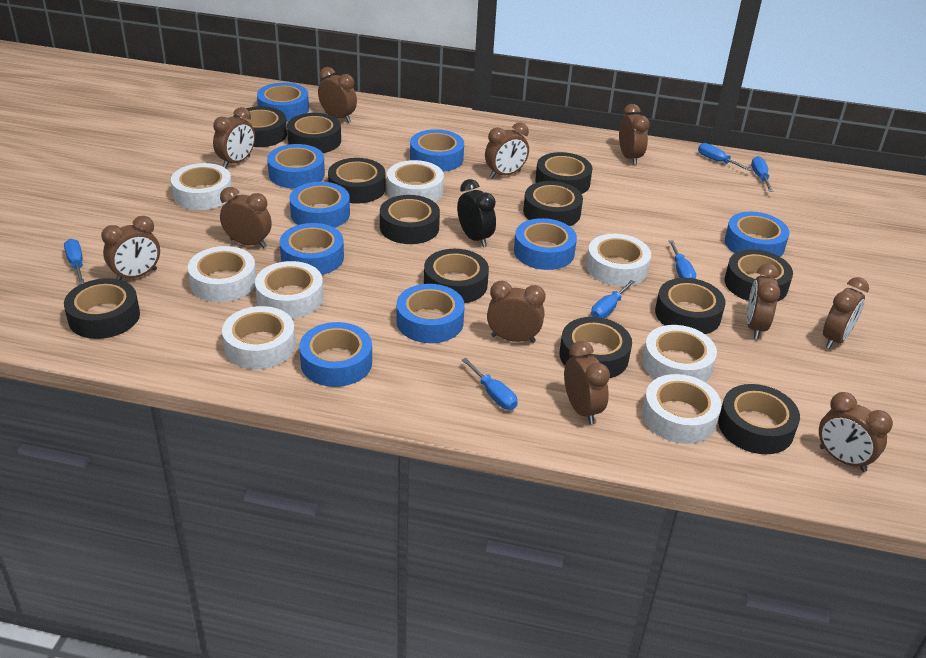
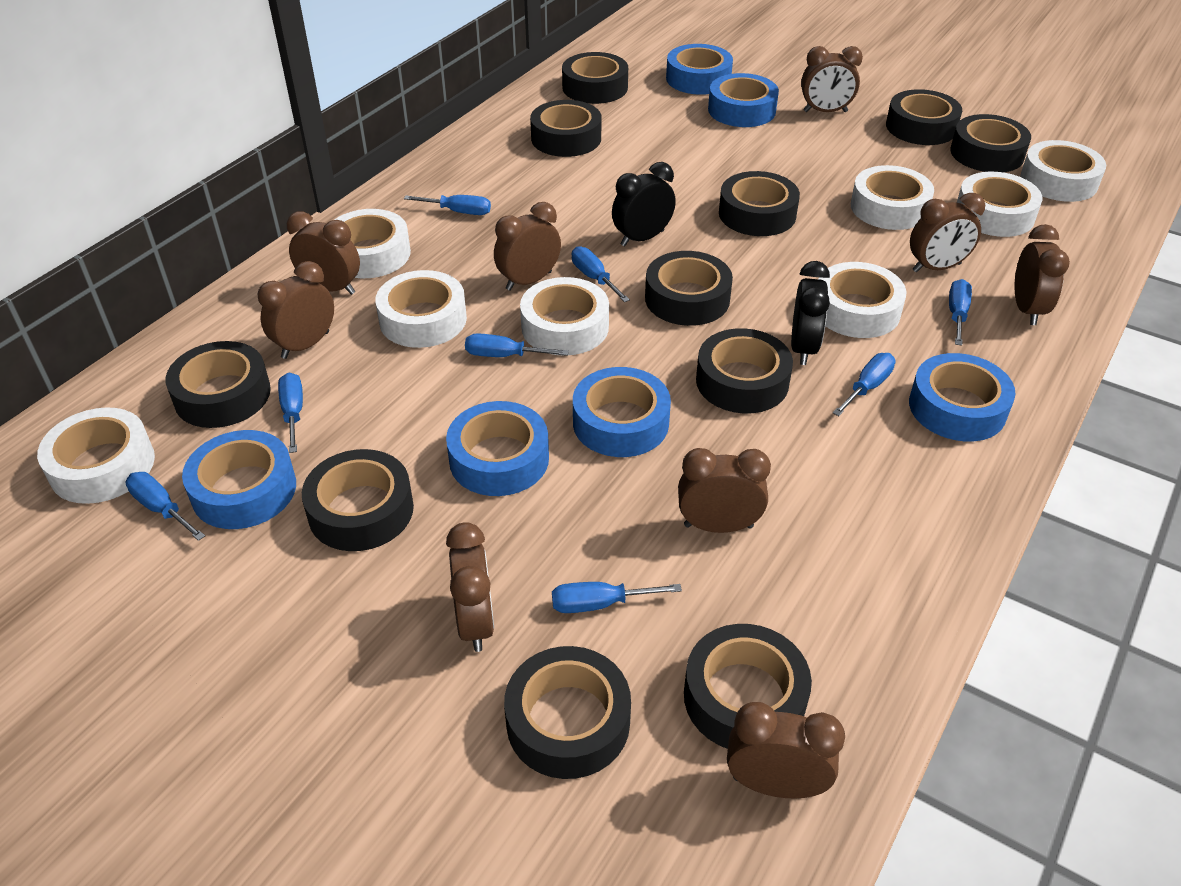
black clock: [457,179,496,247] = 1 -> [612,162,676,246] [791,261,830,365] = 2
black tape: [64,278,140,339] [233,106,287,147] [287,113,341,153] [328,158,385,204] [380,195,440,244] [424,249,489,303] [523,181,583,226] [535,152,593,194] [560,317,632,378] [655,278,726,334] [718,384,800,454] [724,250,793,302] = 12 -> [166,341,271,428] [302,449,414,551] [504,646,631,779] [530,100,601,157] [562,52,628,104] [645,251,733,326] [684,624,812,749] [696,328,793,413] [719,171,800,236] [886,89,962,145] [950,114,1031,172] = 11
blue screwdriver: [64,239,84,284] [462,358,518,410] [591,280,635,318] [668,240,696,279] [698,143,752,171] [751,156,773,192] = 6 -> [126,472,205,541] [278,372,303,453] [404,195,491,215] [465,333,569,357] [552,582,682,613] [572,246,630,302] [833,353,895,416] [949,279,972,346] = 8
blue tape: [257,83,309,121] [267,144,325,189] [280,223,344,275] [289,182,350,228] [299,322,372,387] [396,284,465,343] [410,129,464,172] [514,218,577,270] [725,212,790,257] = 9 -> [182,430,296,529] [446,401,549,496] [573,367,671,457] [666,44,733,95] [708,73,779,127] [909,353,1016,442] = 6
brown clock: [101,216,160,280] [213,107,255,168] [220,187,272,248] [318,67,357,123] [485,122,529,178] [487,280,546,343] [564,341,610,424] [619,104,650,165] [747,264,780,339] [819,392,893,472] [823,277,869,349] = 11 -> [258,261,334,359] [287,211,360,295] [446,522,494,652] [494,202,561,291] [678,448,771,533] [727,702,845,799] [801,46,863,112] [910,193,985,273] [1015,224,1070,325] = 9

